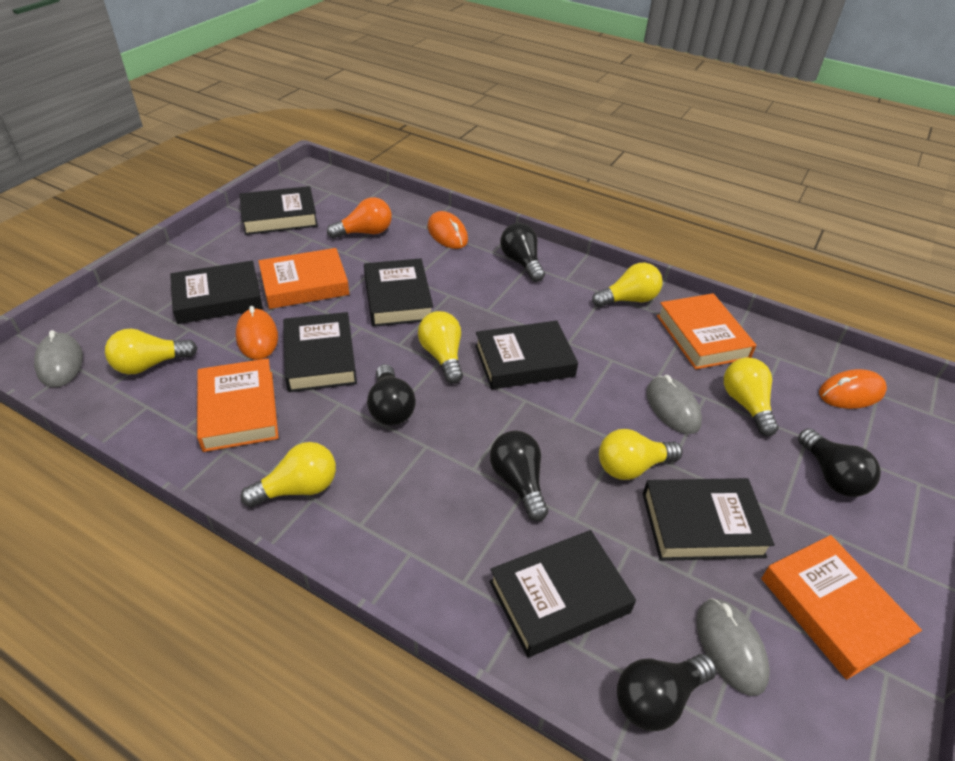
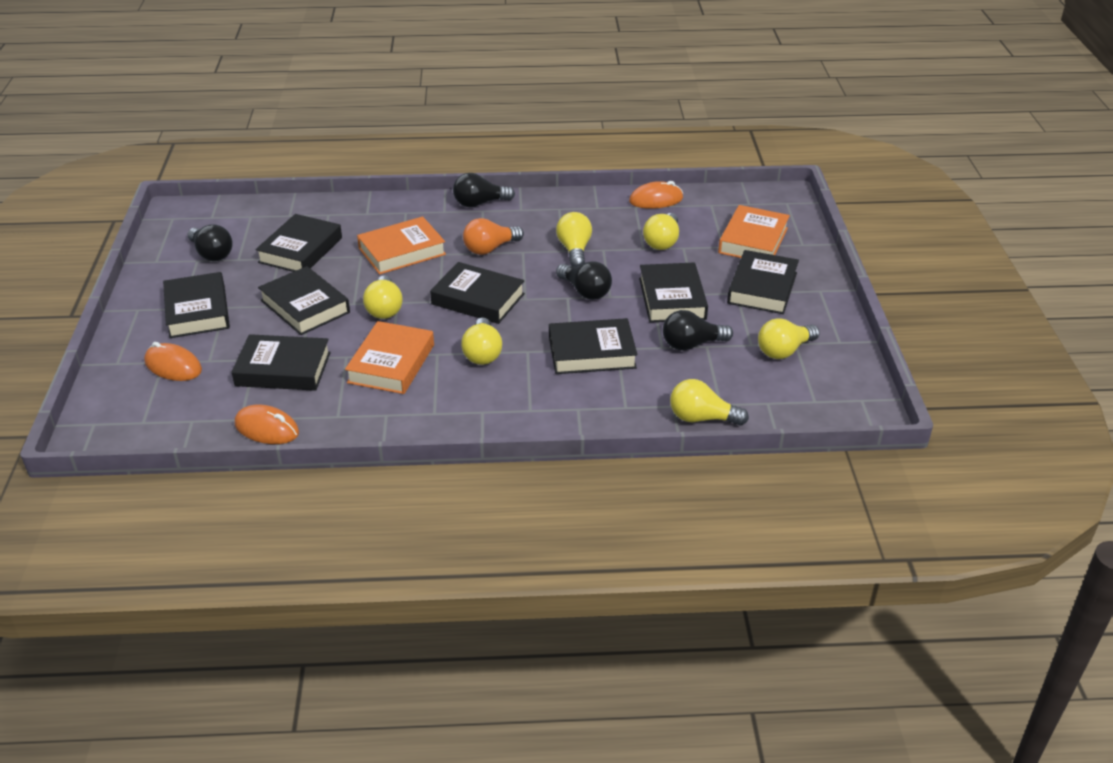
black book: [170,261,263,324] [240,186,318,235] [283,312,357,392] [364,258,433,327] [475,321,578,389] [489,530,636,657] [643,478,775,561] = 7 -> [163,272,230,338] [232,334,331,391] [256,214,342,272] [258,266,350,335] [430,262,525,324] [549,318,637,374] [639,263,708,323] [727,250,799,314] = 8
black light bulb: [367,364,416,426] [490,431,548,521] [500,223,545,282] [617,654,717,731] [798,428,881,497] = 5 -> [187,224,233,261] [453,173,515,207] [556,261,612,300] [663,310,733,351] = 4
grey mouse: [34,330,83,387] [646,375,702,434] [697,598,770,696] = 3 -> none = 0
orange book: [197,358,279,452] [258,248,349,309] [657,293,757,369] [761,535,922,680] = 4 -> [345,321,434,394] [357,216,446,275] [718,205,790,258] = 3

